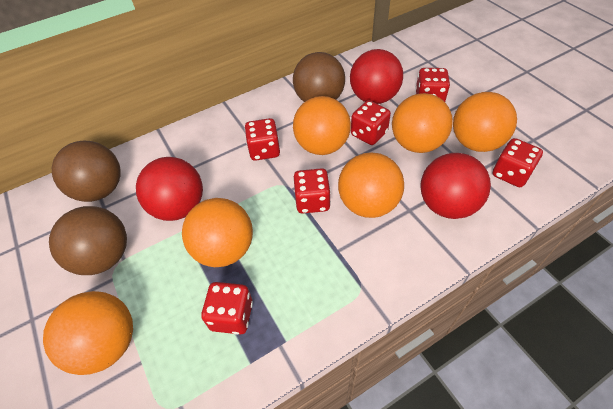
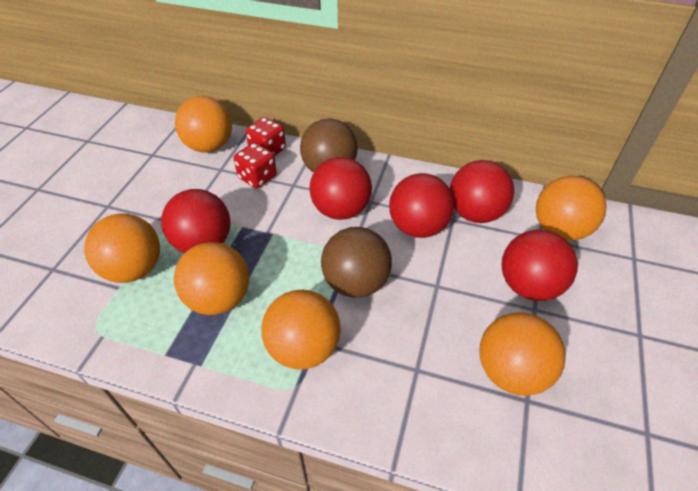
brown ball: [49,206,127,275] [52,140,121,202] [293,52,345,102] = 3 -> [300,118,358,173] [321,227,392,298] = 2
red ball: [136,157,203,221] [350,49,403,104] [420,153,491,219] = 3 -> [161,189,231,253] [309,157,372,220] [389,173,454,238] [450,160,514,223] [502,230,578,301] = 5
red dice: [201,282,253,335] [245,118,280,161] [293,168,331,214] [351,100,391,145] [415,68,450,102] [493,138,543,187] = 6 -> [234,143,277,188] [245,117,286,156] = 2

